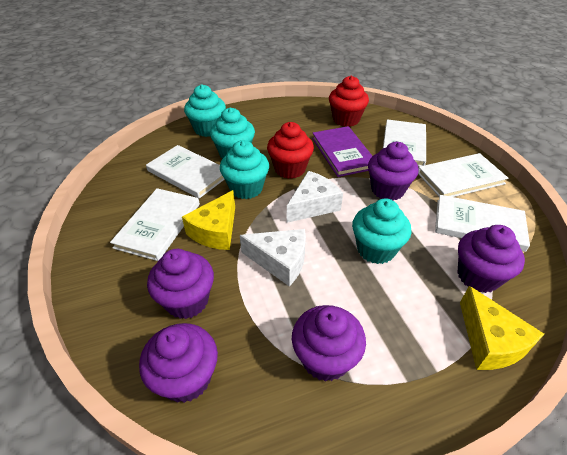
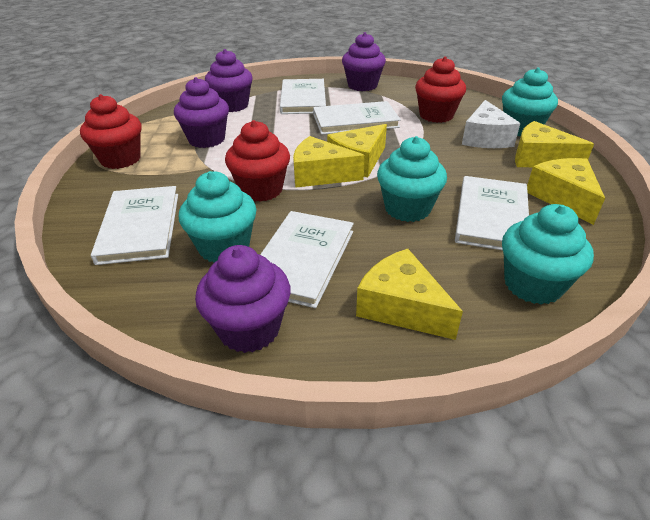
purple book: [312,126,372,177] = 1 -> none = 0
purple cupcake: [139,323,218,403] [147,249,214,319] [292,305,366,382] [368,142,419,200] [457,225,525,293] = 5 -> [174,77,229,148] [195,245,291,353] [205,49,253,112] [342,32,386,91] = 4
red cupcake: [267,122,314,179] [329,76,369,127] = 2 -> [80,94,142,169] [225,120,290,202] [415,56,466,123] = 3
white cheese: [240,229,306,286] [287,171,343,223] = 2 -> [462,100,520,148] = 1
yellow cheese: [182,190,235,250] [460,286,544,370] = 2 -> [293,136,365,188] [327,124,387,177] [356,249,463,340] [515,121,594,167] [527,158,605,225] = 5

